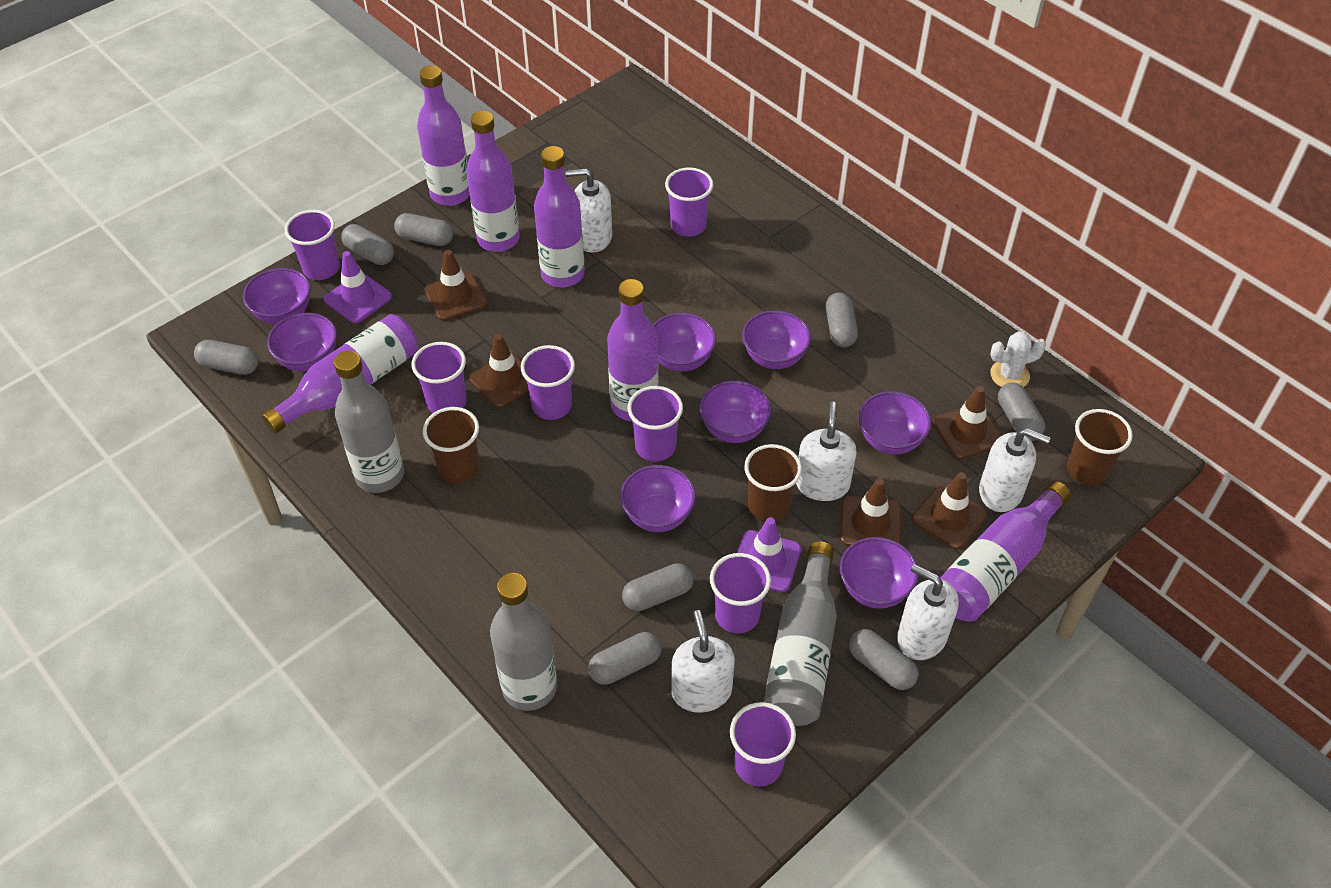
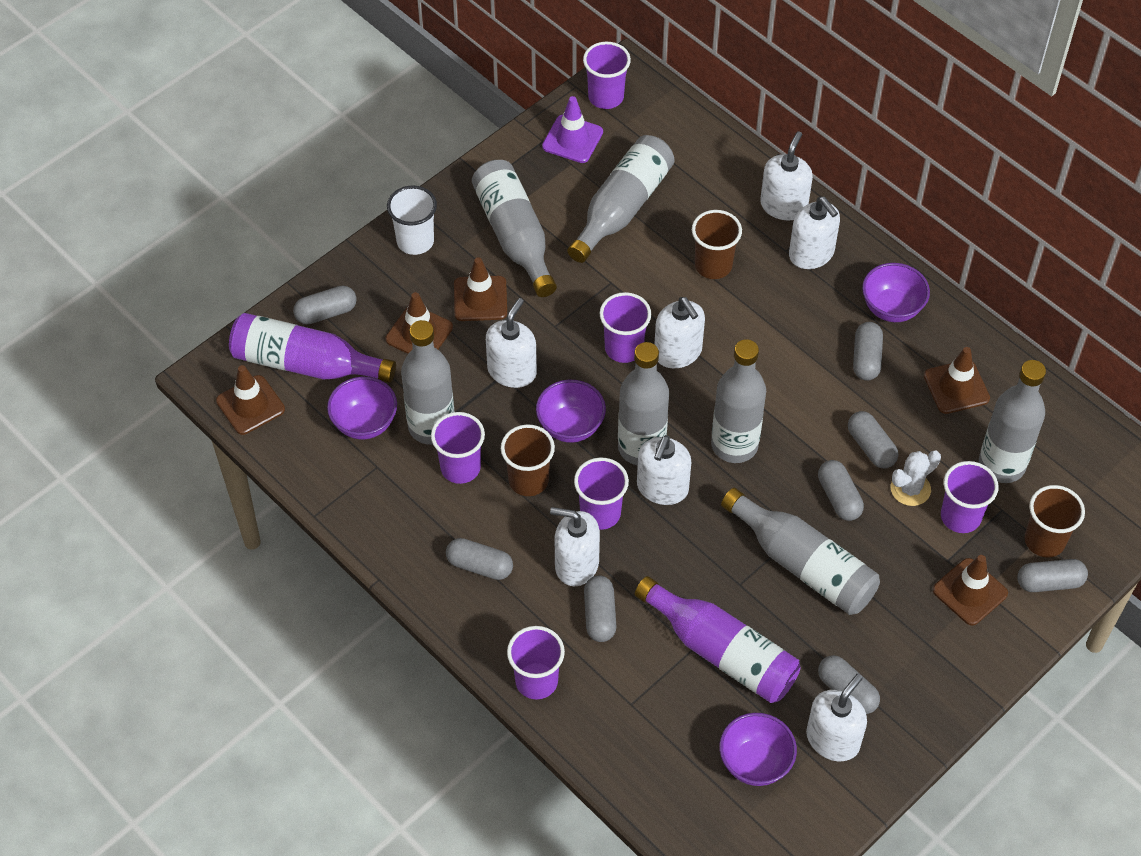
grey bottle: [334,351,404,493] [490,573,557,711] [764,541,837,726] = 3 -> [401,320,454,444] [472,160,557,297] [567,135,674,263] [618,342,669,465] [711,339,766,463] [721,488,880,615] [979,360,1046,483] = 7
purple bottle: [262,314,418,433] [417,65,470,206] [466,111,520,252] [534,146,585,288] [607,279,659,421] [940,481,1071,621] = 6 -> [229,313,396,383] [635,576,801,703] = 2
purple bowl: [243,268,311,324] [267,313,337,371] [620,465,696,532] [653,313,716,372] [700,381,771,443] [742,311,811,369] [840,537,919,609] [859,391,931,454] = 8 -> [327,377,397,439] [536,380,606,443] [719,713,797,786] [862,263,930,322] = 4
purple cup: [284,210,340,280] [411,342,467,413] [521,345,575,420] [627,386,683,462] [665,167,713,237] [710,553,771,633] [730,702,796,786] = 7 -> [431,412,485,484] [507,626,565,699] [574,457,629,530] [583,42,631,109] [600,292,651,363] [941,461,998,533] = 6
purple traffic cone: [324,251,392,323] [737,517,801,592] = 2 -> [542,96,603,163] = 1
white cup: none = 0 -> [387,185,437,255] = 1
white soap dispenser: [565,168,612,253] [671,610,735,713] [796,402,857,501] [897,564,959,660] [979,428,1050,512] = 5 -> [486,298,537,388] [550,507,600,586] [637,435,691,505] [654,297,705,368] [760,131,813,220] [789,197,840,269] [806,674,867,761] = 7

